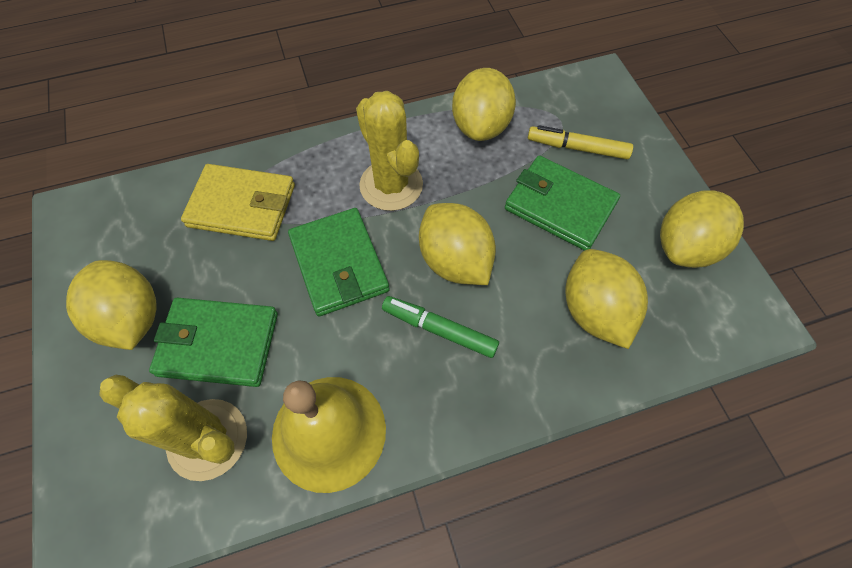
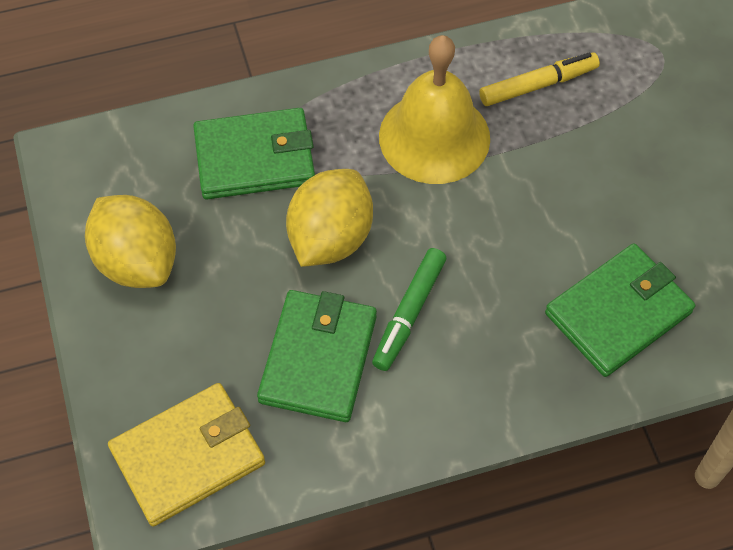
yellow cactus: [99,375,247,481] [356,91,423,211] = 2 -> none = 0
yellow lemon: [66,260,157,350] [419,203,496,285] [452,68,516,141] [566,249,648,349] [660,190,744,268] = 5 -> [85,195,176,288] [286,169,373,267] = 2

